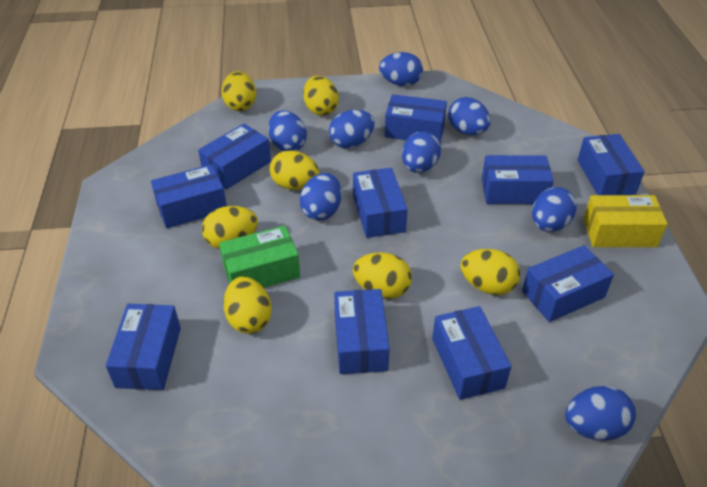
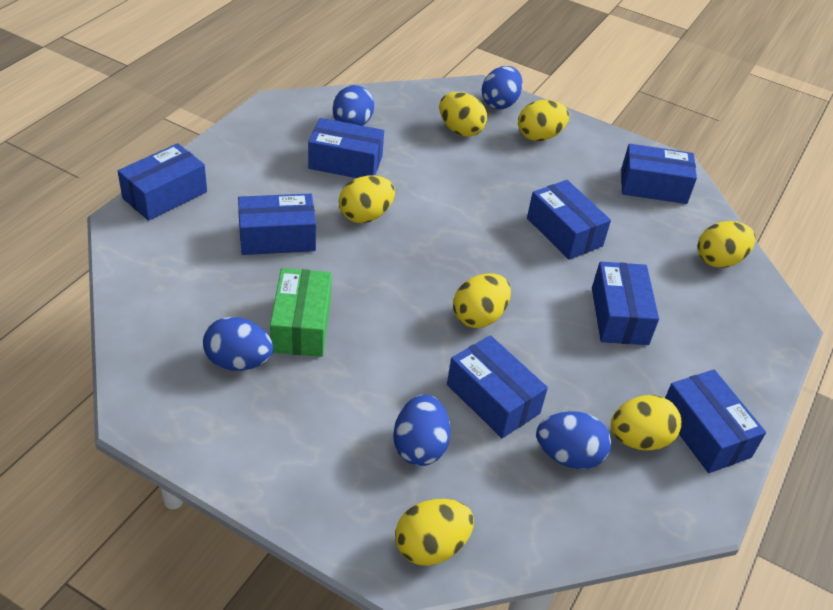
blue box: [106,304,181,390] [151,164,227,228] [198,124,271,189] [334,289,390,374] [353,168,408,238] [385,94,447,143] [432,306,511,400] [482,155,554,204] [522,245,614,322] [577,134,645,195] = 10 -> [118,143,207,221] [238,194,316,255] [308,118,384,178] [447,335,548,438] [527,180,611,260] [592,262,659,345] [621,144,697,204] [665,369,766,473] = 8
blue egg: [268,110,307,151] [300,173,341,221] [329,110,375,149] [379,52,423,86] [402,131,441,173] [448,97,490,135] [532,187,577,232] [565,386,636,441] = 8 -> [203,317,273,371] [332,85,374,126] [393,394,451,466] [482,66,523,109] [536,411,611,469] = 5
yellow box: [583,195,668,247] = 1 -> none = 0

